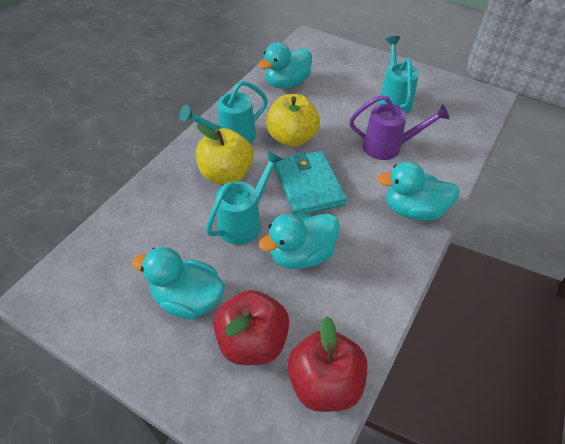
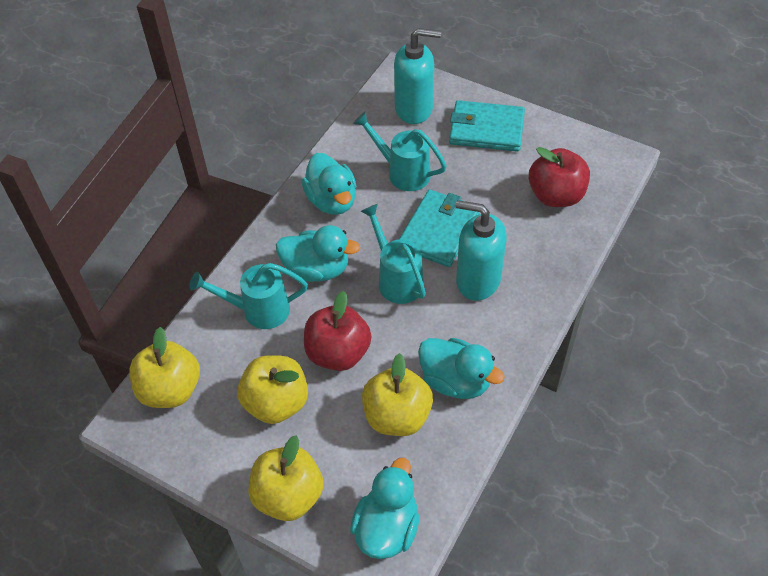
purple watering can: [349,95,450,160] = 1 -> none = 0
turquoise soap dispenser: none = 0 -> [394,28,441,124] [455,200,507,301] = 2
turquoise wallet: [274,151,347,216] = 1 -> [399,190,479,267] [449,100,525,152] = 2
yellow apple: [196,124,253,184] [266,94,320,147] = 2 -> [129,327,200,408] [237,355,308,424] [248,435,324,521] [362,353,433,436] = 4

